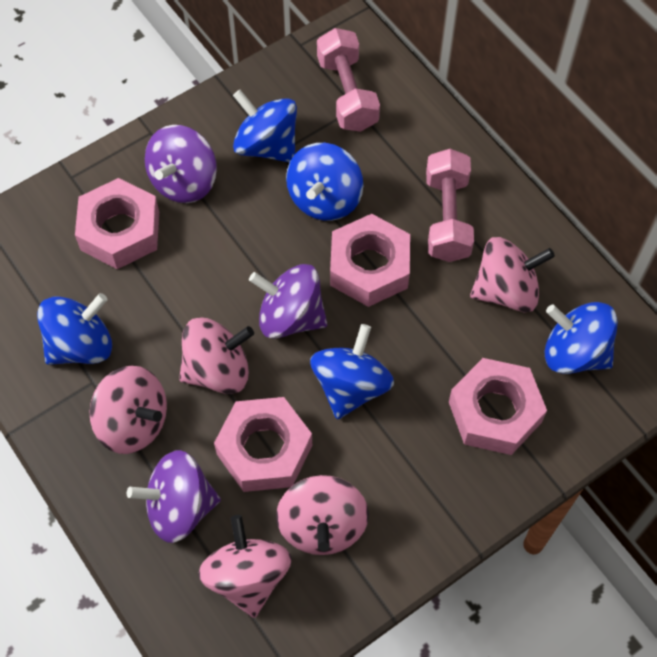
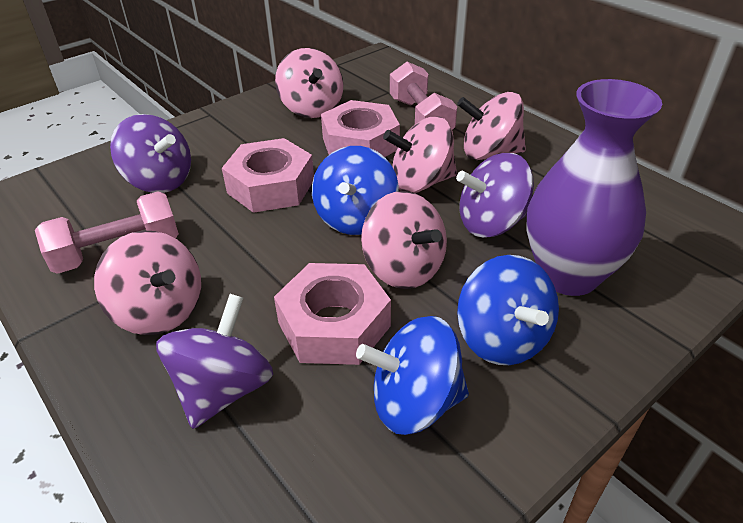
blue spinning top: [37,293,112,365] [233,90,297,163] [286,143,363,221] [310,324,394,419] [544,302,618,374] = 5 -> [312,146,399,235] [356,316,469,435] [457,255,559,365] = 3
pink nut: [75,178,159,269] [214,397,312,492] [330,214,410,307] [449,358,547,455] = 4 -> [222,138,314,213] [274,263,391,365] [321,100,400,157] = 3
purple vase: none = 0 -> [526,79,662,296] = 1

